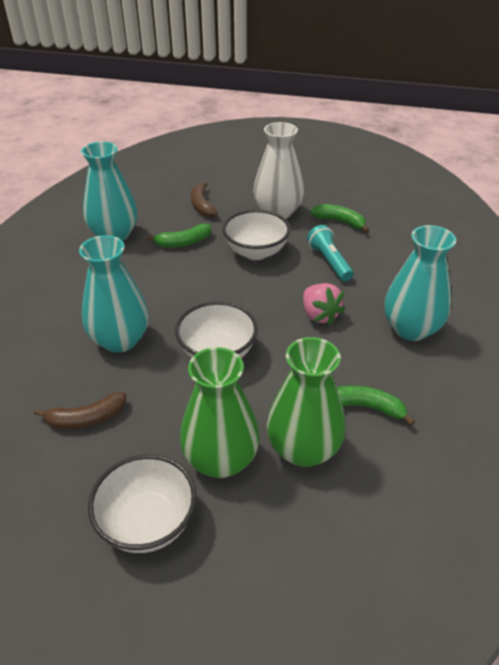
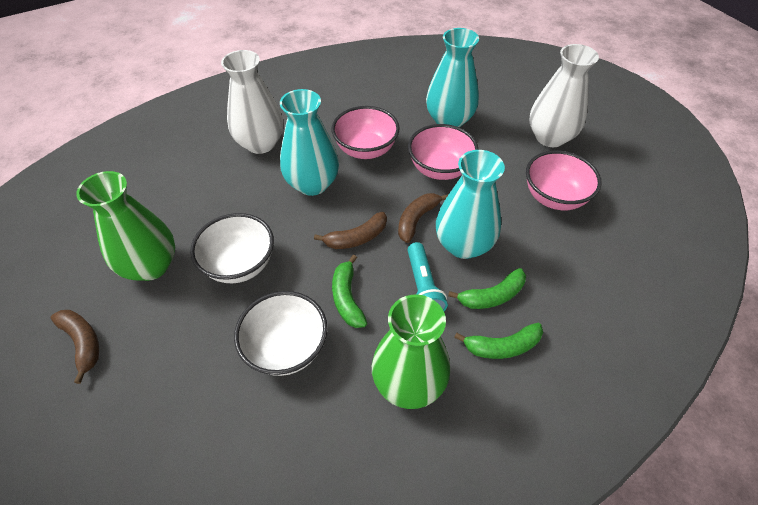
brown banana: [34,392,126,430] [191,182,218,217] = 2 -> [50,310,99,384] [314,212,387,249] [398,193,449,243] = 3
pink bowl: none = 0 -> [331,106,400,159] [408,124,479,180] [526,151,602,210] = 3
pink strawberry: [303,283,345,325] = 1 -> none = 0
white bowl: [88,454,197,553] [175,301,258,358] [222,210,291,260] = 3 -> [190,213,274,283] [234,291,327,376] = 2
white vase: [253,122,304,219] = 1 -> [221,50,283,154] [530,44,599,147] = 2

